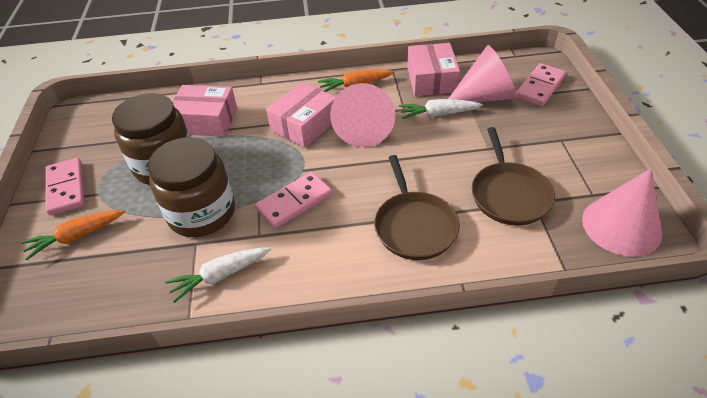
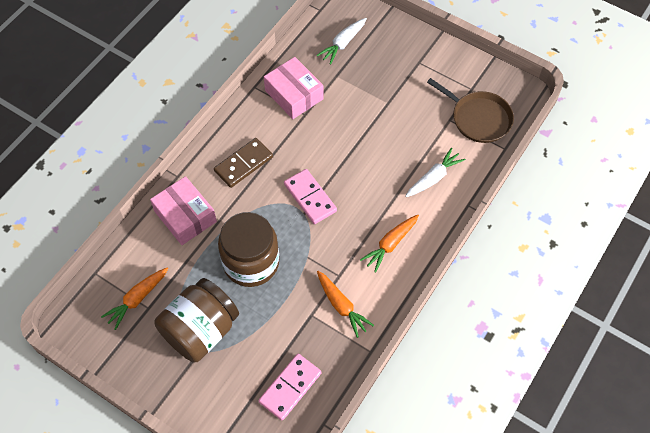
brown domino: none = 0 -> [214,138,273,188] = 1
brown pan: [374,155,460,260] [472,127,555,225] = 2 -> [427,78,514,143] = 1
orange carrot: [21,210,125,261] [318,70,394,92] = 2 -> [101,268,168,330] [317,271,374,338] [360,215,419,273] = 3
pink box: [173,85,237,137] [266,82,336,148] [407,43,460,96] = 3 -> [150,176,217,245] [264,57,324,119] = 2
pink cone: [330,83,395,147] [448,45,517,102] [582,168,662,257] = 3 -> none = 0
pink domino: [45,158,84,215] [255,172,332,229] [516,63,566,106] = 3 -> [258,354,321,421] [284,169,337,224] = 2

